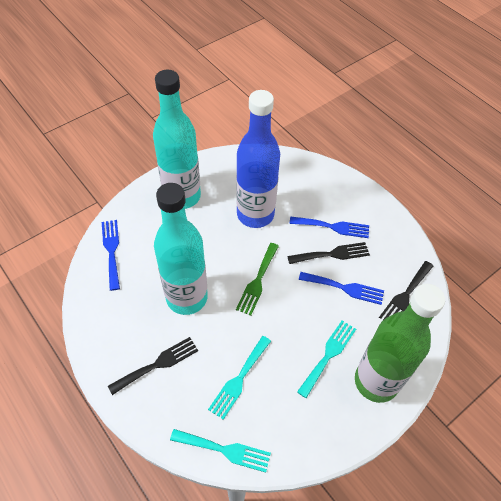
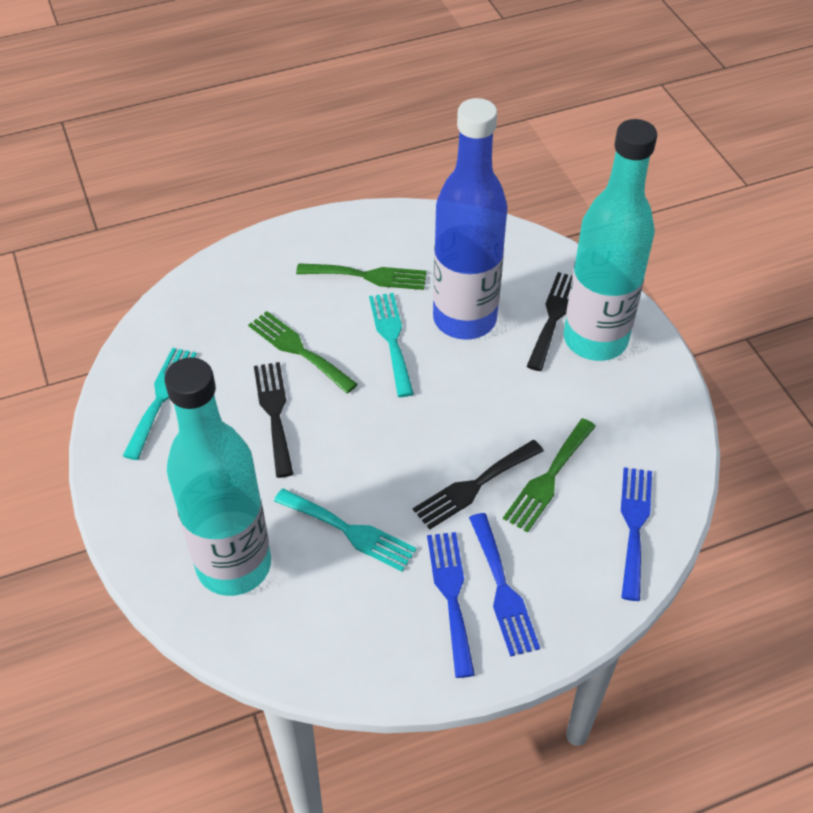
green bottle: [355,284,445,403] = 1 -> none = 0
green fork: [236,243,279,316] = 1 -> [248,311,358,393] [296,263,426,290] [503,418,596,533] = 3

